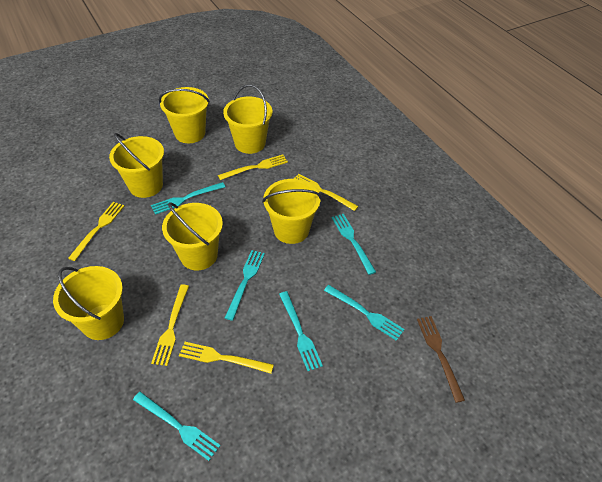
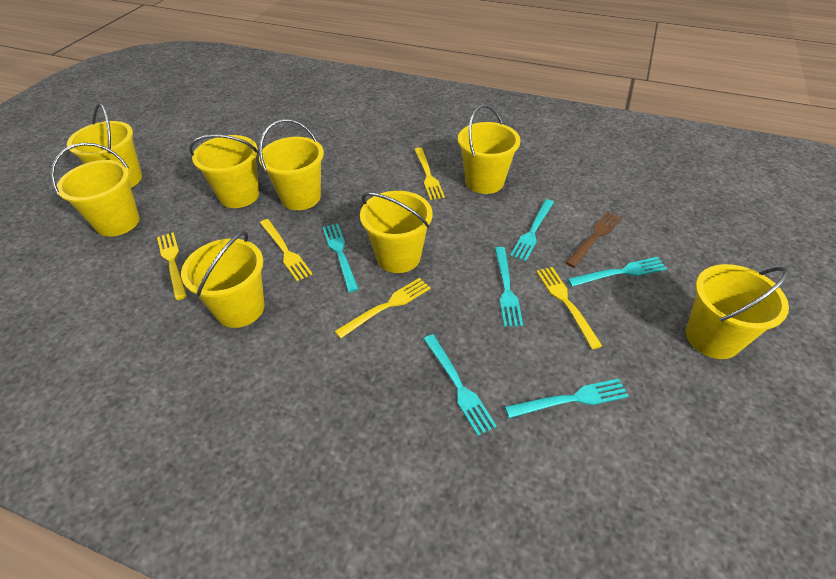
yellow bucket: [53,266,124,340] [109,133,164,198] [159,87,210,143] [162,203,223,270] [223,84,272,154] [262,179,321,244] = 6 -> [51,143,140,237] [67,104,142,188] [181,231,265,328] [189,135,259,208] [259,119,324,210] [360,191,432,273] [458,105,520,194] [686,264,789,359] = 8

